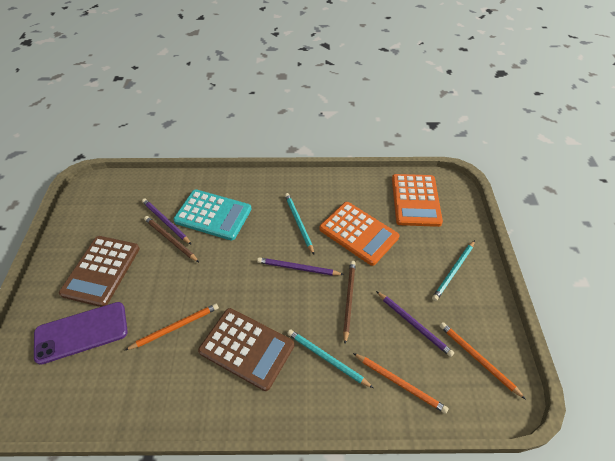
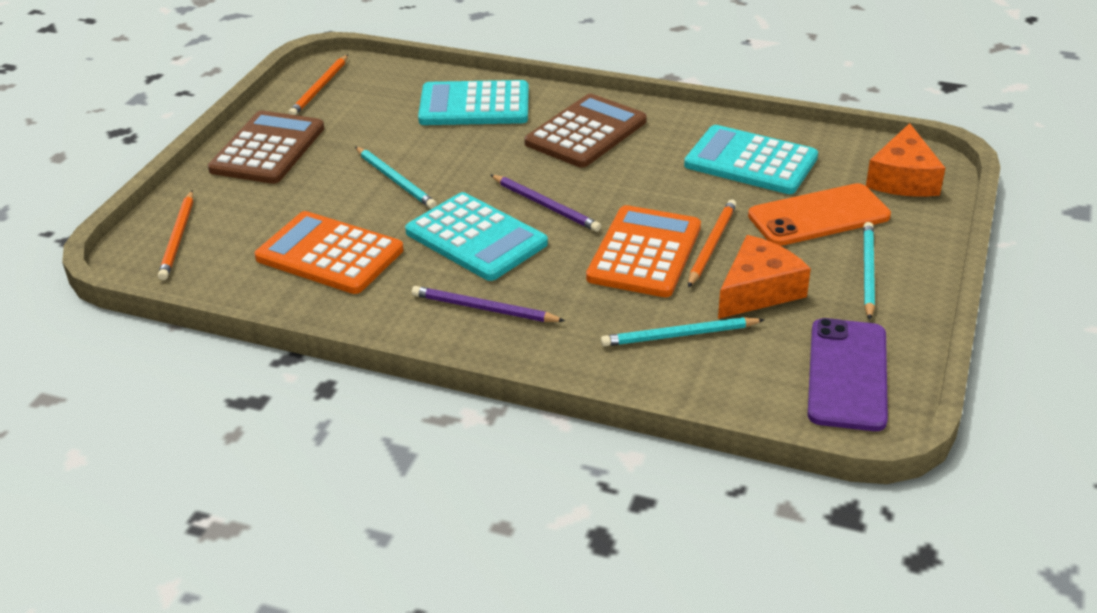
brown pencil: [144,216,199,262] [343,261,356,344] = 2 -> none = 0
orange cheese: none = 0 -> [718,235,811,319] [866,123,945,197] = 2
orange phone: none = 0 -> [748,183,891,246] = 1
purple pencil: [142,198,192,245] [257,257,344,276] [376,291,454,357] = 3 -> [412,286,565,322] [491,175,601,232] = 2
turquoise calculator: [173,190,251,241] = 1 -> [405,192,548,281] [418,80,529,125] [684,125,818,194] = 3

